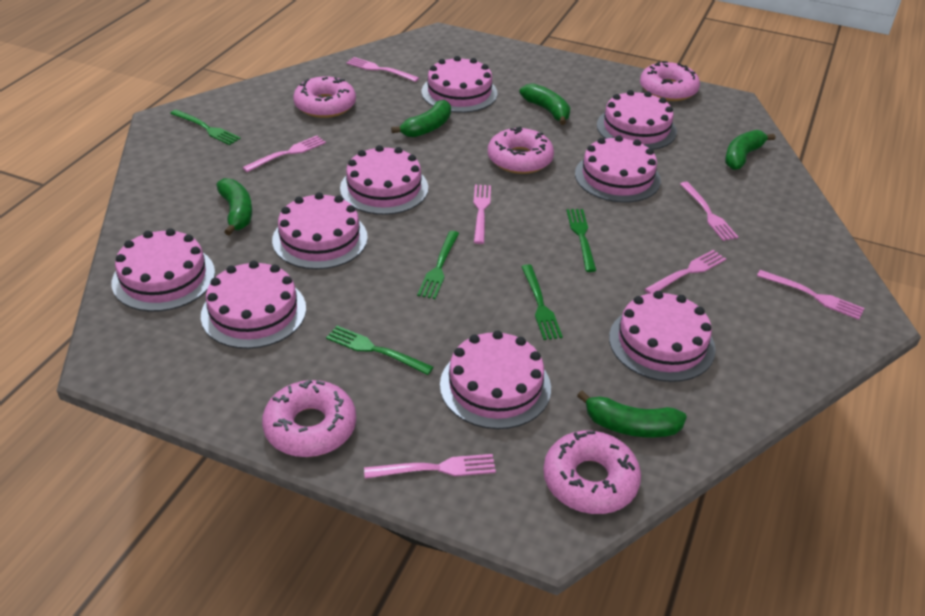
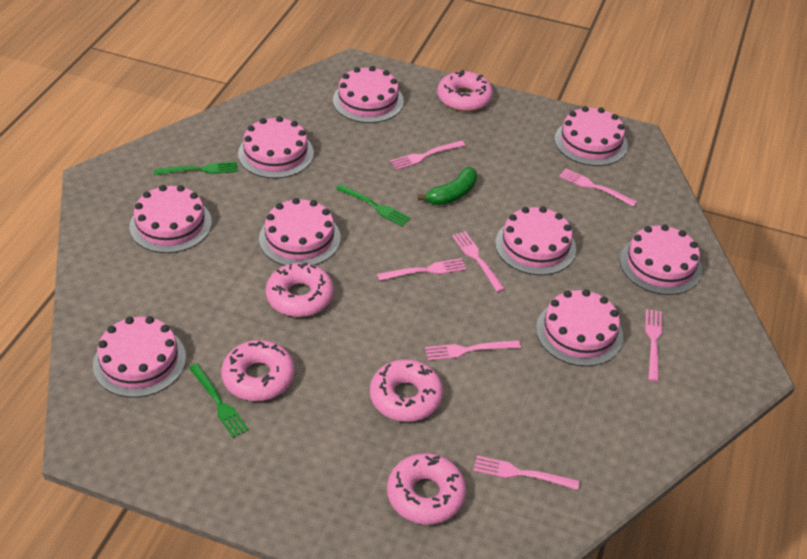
green banana: [216,178,252,236] [391,100,451,137] [519,83,570,125] [577,391,687,438] [725,130,775,170] = 5 -> [417,167,477,205] = 1
green fork: [170,109,241,145] [326,326,434,375] [417,231,459,299] [521,264,563,340] [566,209,596,272] = 5 -> [154,162,238,175] [189,363,249,438] [336,184,411,226] = 3

